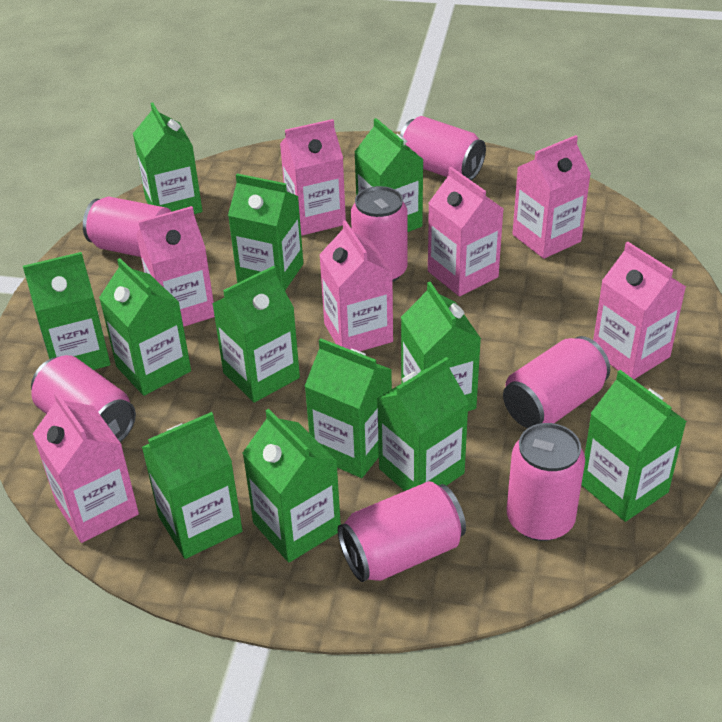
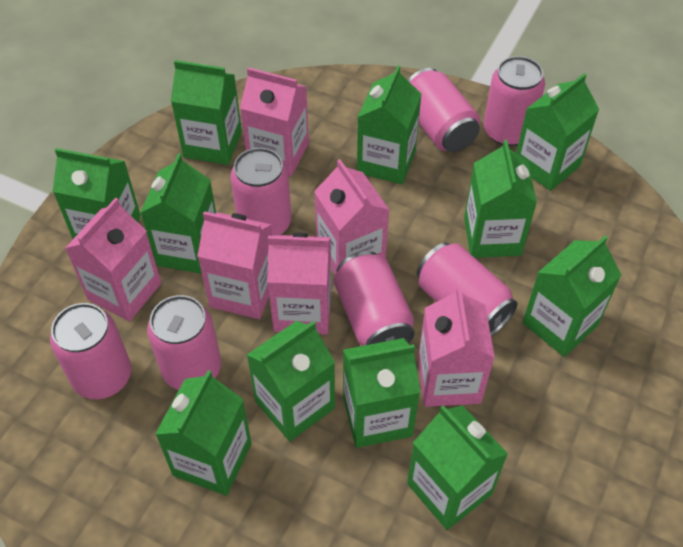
green carton: [23,252,110,370] [99,258,191,396] [133,102,202,214] [142,412,243,559] [212,266,300,403] [228,174,303,290] [243,409,341,563] [305,338,392,478] [354,118,424,232] [377,357,469,491] [401,282,481,411] [581,370,687,522] = 12 -> [52,148,141,239] [140,153,216,274] [155,370,252,496] [171,60,242,165] [247,321,335,441] [343,338,420,448] [357,65,422,184] [407,405,508,530] [464,140,537,258] [516,73,599,191] [522,236,622,357] = 11
pink carton: [33,391,139,543] [136,206,215,327] [280,119,346,236] [319,220,393,351] [428,167,504,296] [512,135,591,259] [593,242,686,379] = 7 -> [65,198,161,322] [197,211,272,319] [240,67,309,176] [267,232,332,334] [314,159,389,274] [418,286,495,407] = 6

